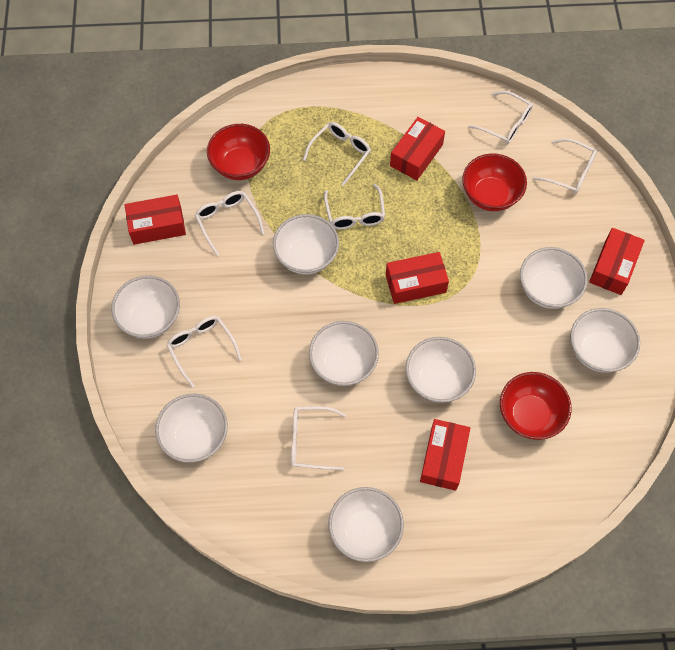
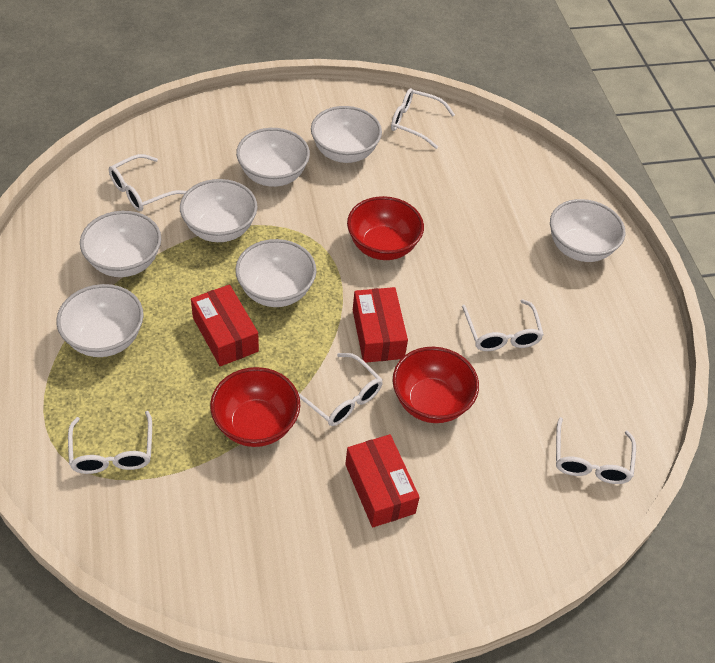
red box: [125,195,186,245] [386,252,449,304] [390,117,445,180] [420,419,470,491] [589,228,645,295] = 5 -> [191,284,259,366] [345,434,420,528] [353,287,408,363] = 3
white bowl: [111,275,180,339] [155,394,228,463] [273,214,339,275] [309,321,379,386] [328,487,404,562] [406,337,476,403] [520,247,588,309] [570,308,640,373] = 8 -> [56,284,144,357] [80,211,161,277] [180,179,258,242] [235,239,317,307] [236,128,310,187] [311,106,382,163] [550,199,625,262] = 7
white glasses: [167,316,242,387] [195,191,265,256] [291,406,346,470] [303,122,371,186] [324,184,385,230] [468,91,533,144] [533,138,597,194] = 7 -> [68,411,152,474] [109,154,187,211] [298,353,383,426] [391,88,455,149] [462,299,544,351] [556,417,636,484] = 6

